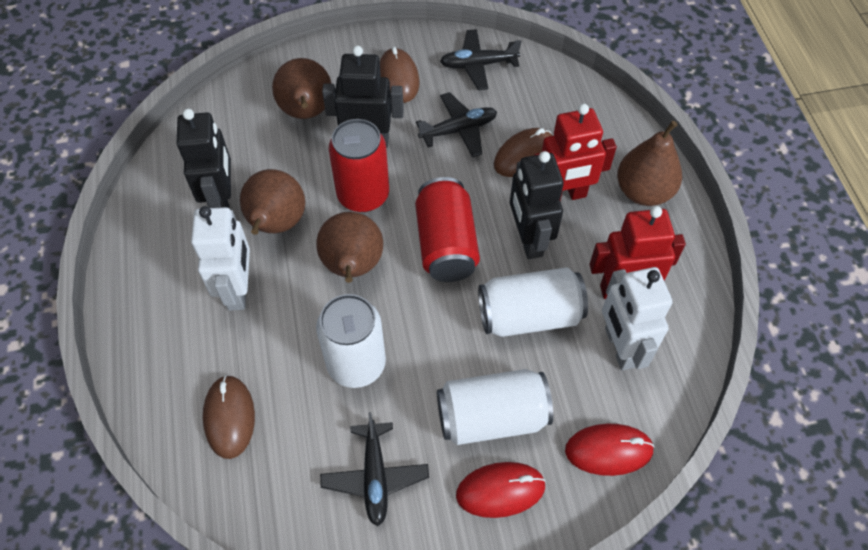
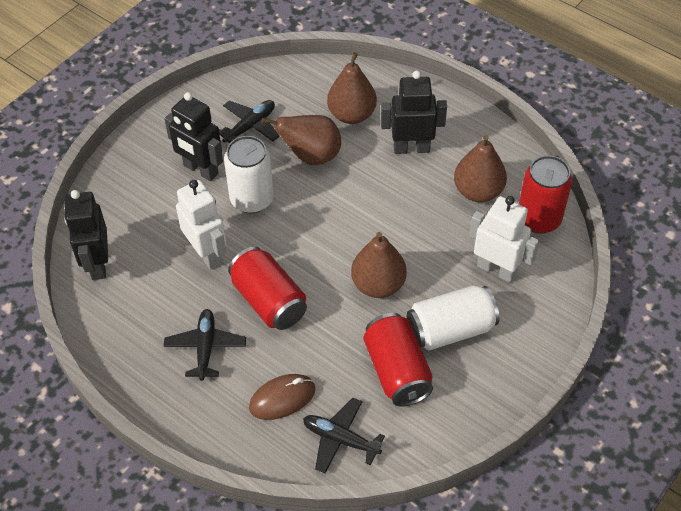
brown mouse: [203,375,255,459] [380,47,420,103] [494,128,552,177] = 3 -> [249,374,316,420] = 1
red can: [329,119,389,212] [415,177,480,282] = 2 -> [228,246,307,330] [363,313,433,407] [519,155,572,234] = 3
red mouse: [456,462,546,518] [565,424,655,476] = 2 -> none = 0
red robot: [535,104,617,201] [589,206,686,299] = 2 -> none = 0
white can: [316,294,386,388] [437,369,553,445] [478,267,588,337] = 3 -> [224,136,274,213] [407,285,499,350] = 2

